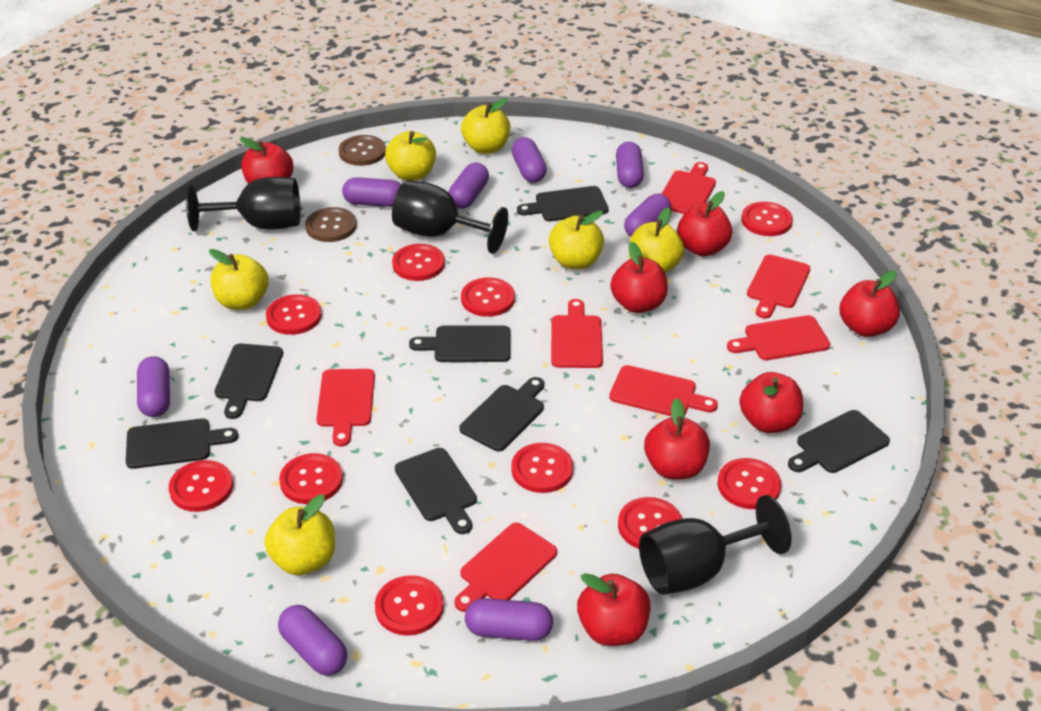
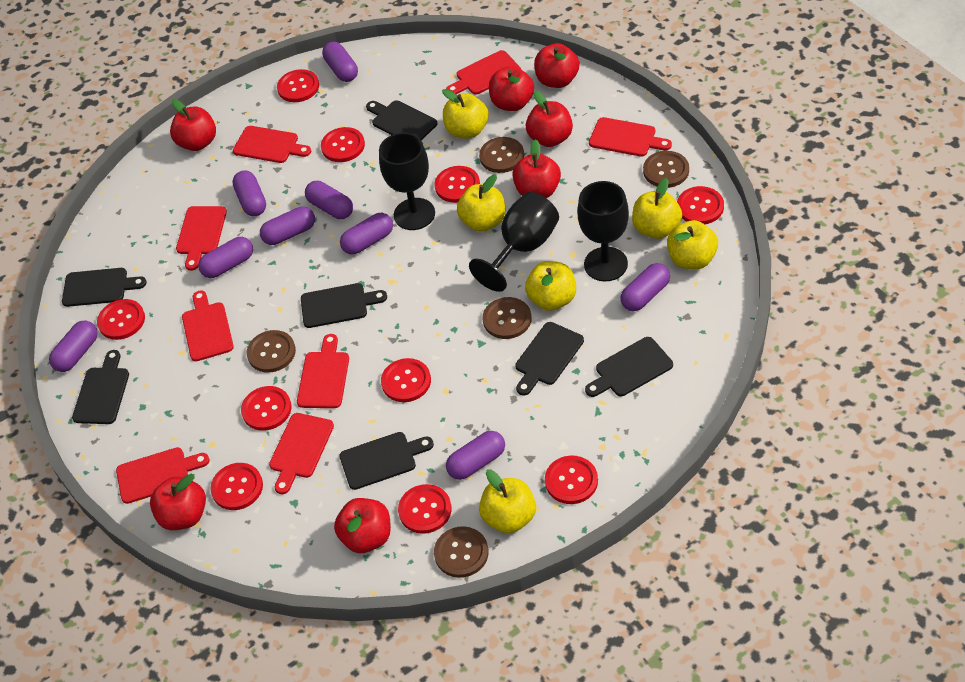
brown button: [305,207,357,242] [339,135,386,166] = 2 -> [247,330,296,373] [434,526,488,578] [479,137,524,173] [482,297,532,339] [643,151,689,188] = 5
purple capsule: [137,356,170,417] [278,605,347,675] [342,177,401,207] [448,163,489,209] [465,598,553,641] [512,137,547,183] [616,142,644,188] [624,194,671,237] = 8 -> [49,321,98,372] [198,237,253,278] [232,170,266,216] [260,206,315,245] [305,181,353,219] [322,42,358,82] [340,213,393,255] [446,431,505,480] [620,263,670,311] = 9
red cutting board: [316,369,375,446] [454,523,557,612] [551,299,603,368] [609,365,718,416] [662,162,716,214] [727,315,830,360] [747,255,811,319] = 7 -> [116,447,209,504] [176,206,227,271] [182,290,234,361] [233,126,311,163] [269,413,334,494] [297,334,349,408] [446,50,521,95] [589,117,672,157] = 8

